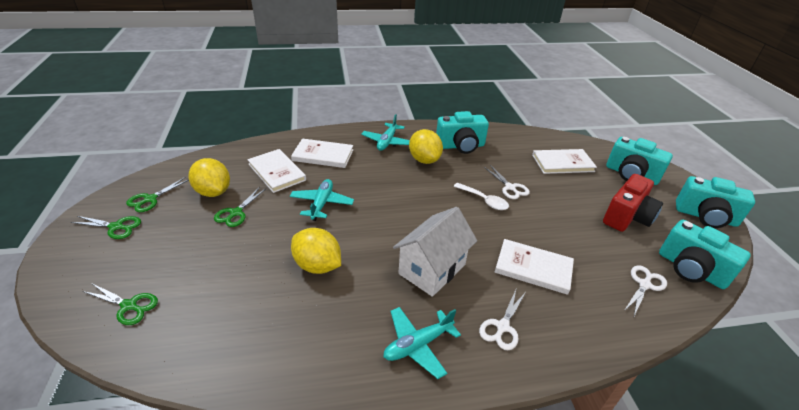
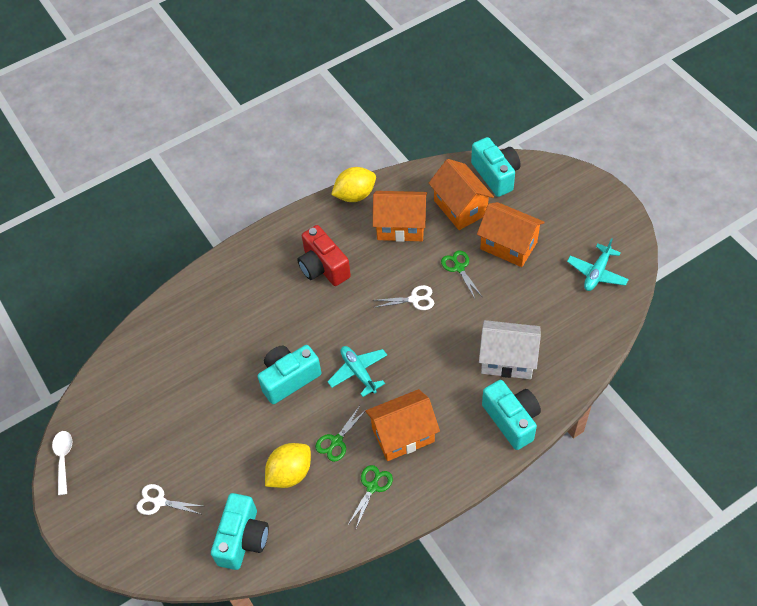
green scissors: [71,216,141,239] [83,284,158,325] [126,177,189,212] [214,187,266,227] = 4 -> [315,406,367,462] [347,465,393,528] [441,250,482,299] = 3
orange house: none = 0 -> [365,389,440,461] [373,191,427,242] [429,159,494,230] [477,202,545,267] = 4
turquoise plane: [290,179,354,221] [361,114,410,151] [383,307,461,379] = 3 -> [327,346,387,397] [567,238,629,291] = 2
white book: [247,149,306,193] [291,139,353,168] [495,239,574,295] [532,149,597,174] = 4 -> none = 0
white scissors: [479,290,526,350] [484,165,530,199] [624,265,667,316] = 3 -> [137,484,202,515] [373,285,434,310] = 2
yellow lemon: [189,158,230,197] [291,228,341,274] [409,129,443,164] = 3 -> [265,443,311,488] [331,167,376,202] = 2

